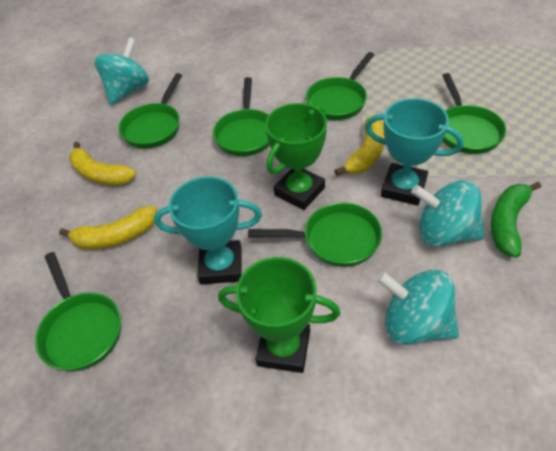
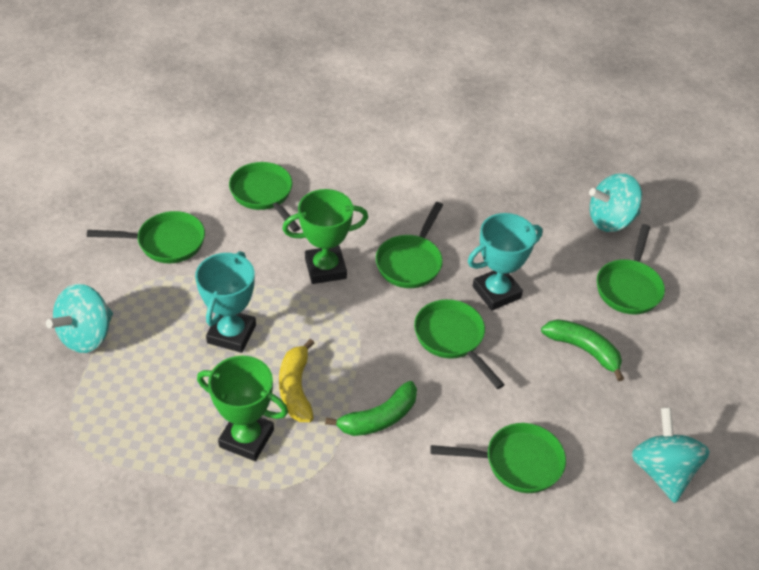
green banana: [490,182,541,258] = 1 -> [325,381,417,436] [541,319,624,381] = 2
yellow banana: [59,206,157,249] [69,142,136,185] [334,116,385,176] = 3 -> [279,339,314,422] = 1

